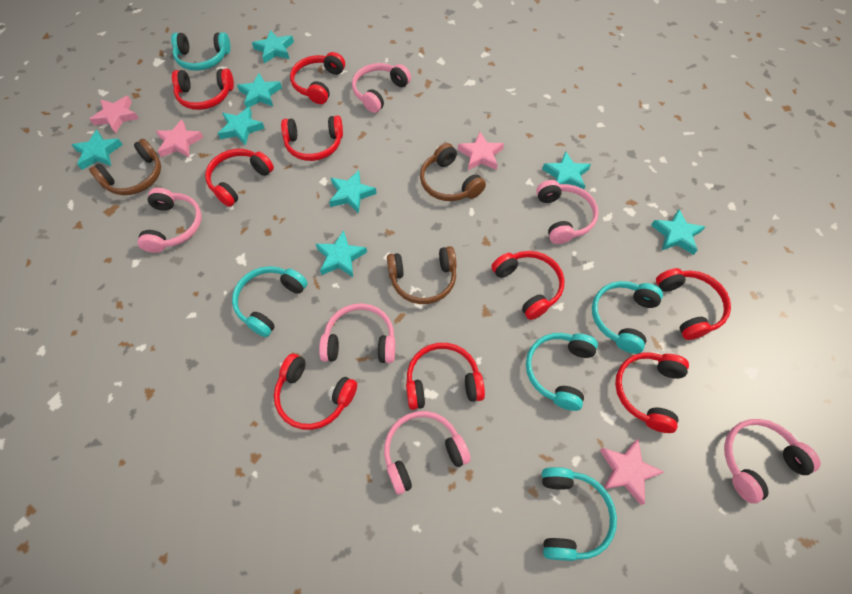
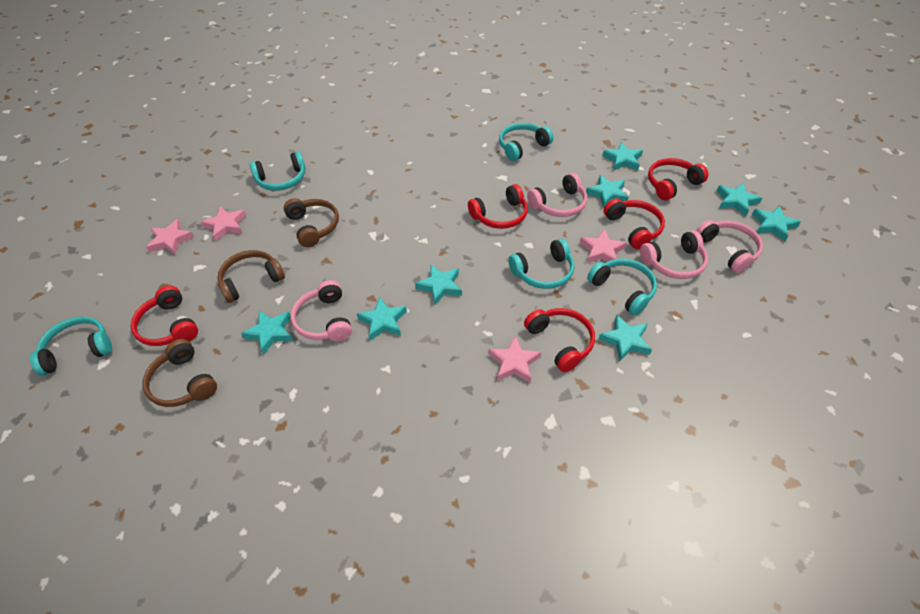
pink headphones: [137,188,201,253] [319,303,395,363] [352,63,411,113] [384,411,471,494] [536,180,598,244] [724,419,821,504] = 6 -> [291,280,352,341] [527,173,587,217] [640,230,708,279] [696,220,763,273] = 4
red headphones: [172,69,234,110] [205,149,274,207] [274,354,357,430] [281,116,343,161] [290,52,345,104] [406,343,485,410] [492,251,564,320] [615,353,689,433] [656,268,731,340] = 9 -> [131,286,198,346] [468,184,528,229] [524,308,595,372] [603,198,665,249] [648,158,708,200] = 5

